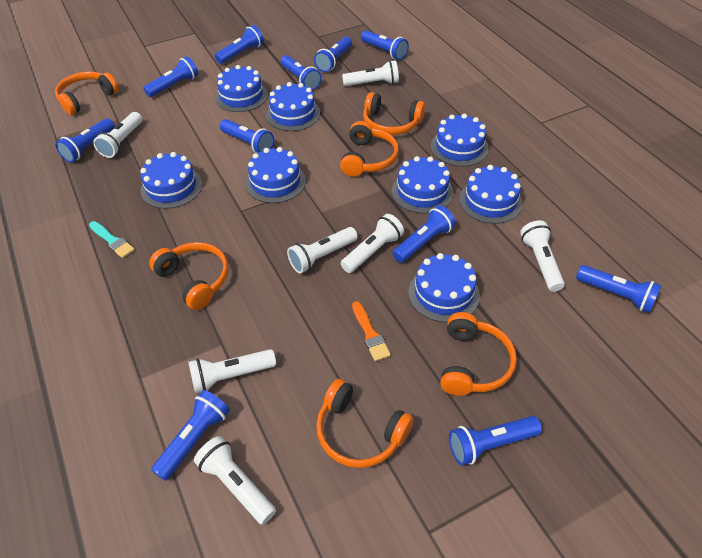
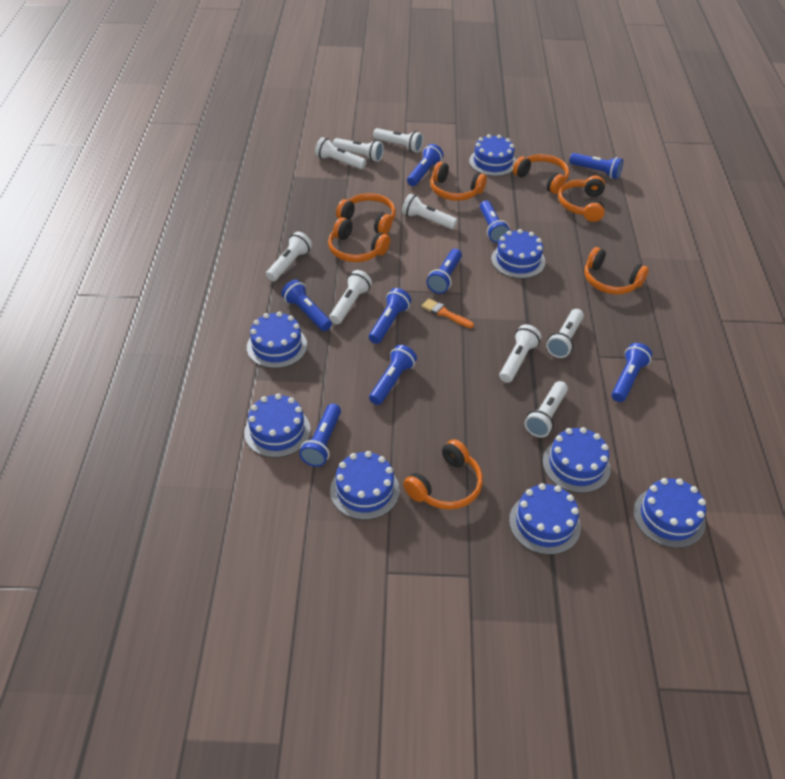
blue flashlight: [55,118,115,163] [143,56,198,97] [151,390,230,481] [215,25,264,64] [220,119,274,153] [281,55,322,90] [314,37,352,72] [361,30,409,60] [392,205,455,263] [449,416,542,466] [576,265,662,313] = 11 -> [281,280,332,331] [299,404,341,467] [369,288,411,344] [369,345,417,405] [407,144,444,186] [427,249,462,294] [480,200,510,243] [569,153,623,179] [612,343,652,402] = 9
orange headphones: [55,71,119,115] [149,242,229,310] [316,379,414,468] [340,121,399,177] [363,92,425,135] [440,312,517,396] = 6 -> [328,217,390,262] [336,193,396,234] [403,439,483,510] [430,162,487,201] [513,154,569,194] [558,176,605,222] [584,247,649,294] = 7
turquoise brush: [89,221,135,258] = 1 -> none = 0
white flashlight: [93,112,142,158] [188,349,276,394] [194,436,276,525] [287,227,358,273] [341,214,404,273] [342,60,399,86] [520,220,565,292] = 7 -> [266,232,312,281] [315,137,366,169] [329,270,372,324] [333,138,384,162] [373,128,423,153] [402,194,458,229] [499,324,541,383] [524,381,568,437] [546,309,584,358] = 9

